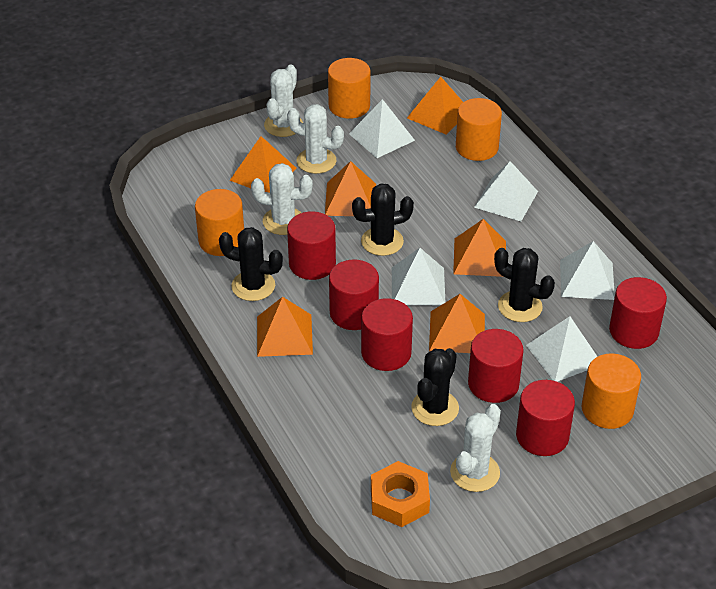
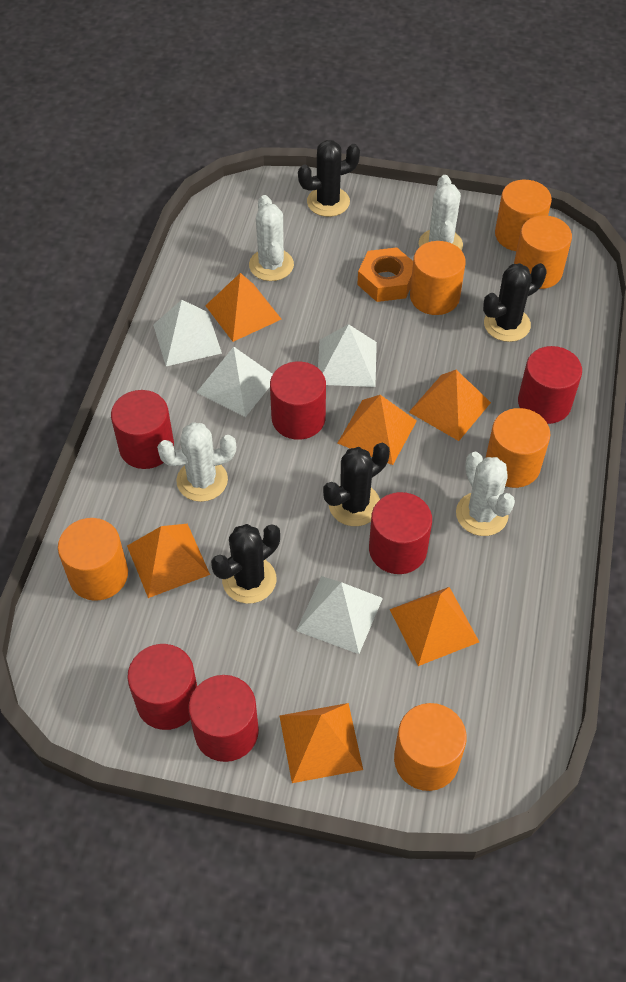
orange cylinder: [195,189,244,256] [328,58,371,119] [456,98,502,161] [582,353,641,429] = 4 -> [58,518,128,601] [394,703,467,791] [410,241,466,315] [486,408,551,488] [495,180,552,251] [514,215,572,289] = 6
white pyramid: [349,99,415,158] [392,248,445,305] [474,161,538,221] [526,316,598,382] [560,241,615,300] = 5 -> [153,300,222,366] [196,347,273,417] [296,576,383,654] [318,324,377,387] = 4

